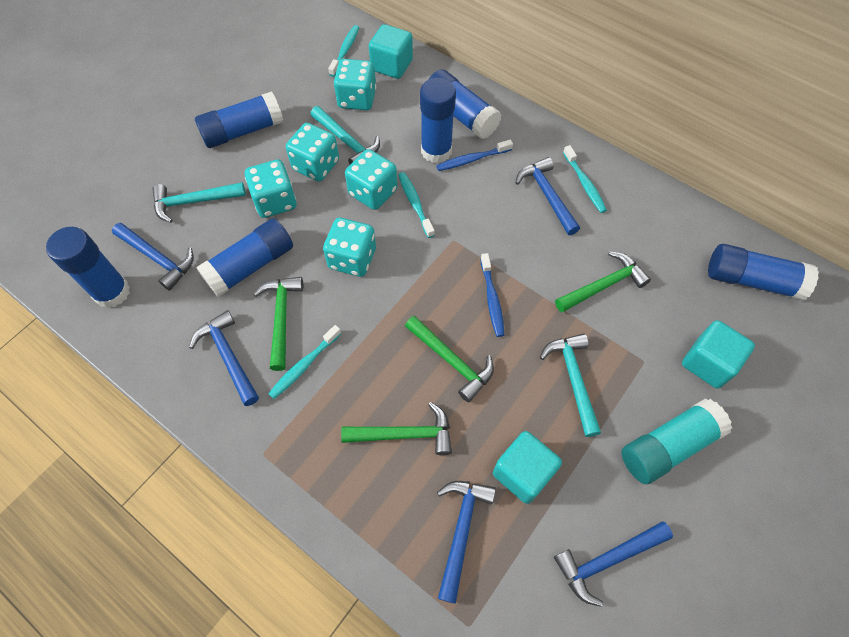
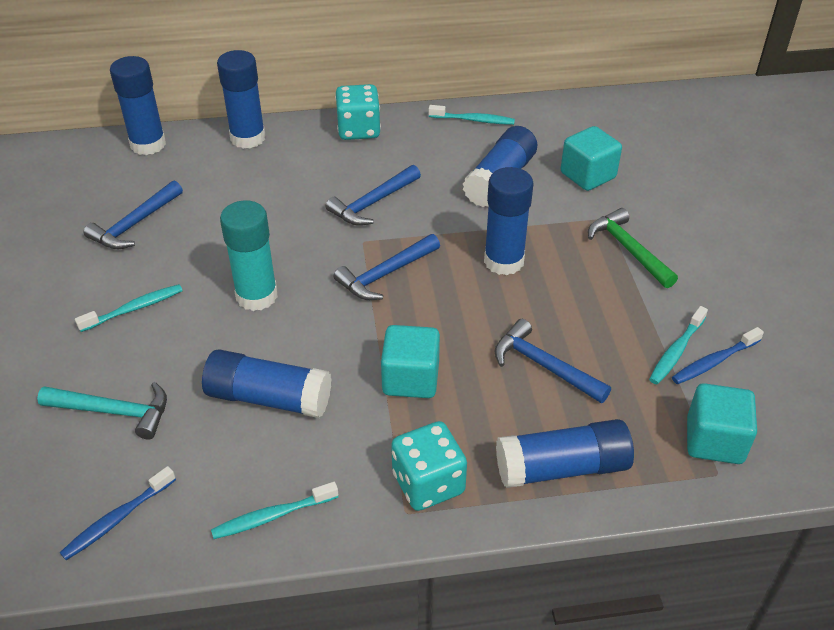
blue hammer: [112,223,194,291] [189,310,259,406] [437,481,496,604] [516,157,580,235] [554,521,673,607] = 5 -> [84,181,183,249] [326,165,421,226] [334,234,440,300] [495,319,611,403] = 4
green hammer: [254,277,303,371] [341,402,452,455] [405,316,494,402] [555,252,651,312] = 4 -> [588,208,678,288] = 1
turquoise dice: [245,159,297,218] [286,123,339,182] [323,218,376,277] [334,59,376,110] [345,149,398,210] = 5 -> [335,84,381,140] [391,421,467,511] = 2
turquoise hammer: [152,182,246,223] [310,106,380,164] [540,333,601,437] = 3 -> [37,382,167,440] = 1

